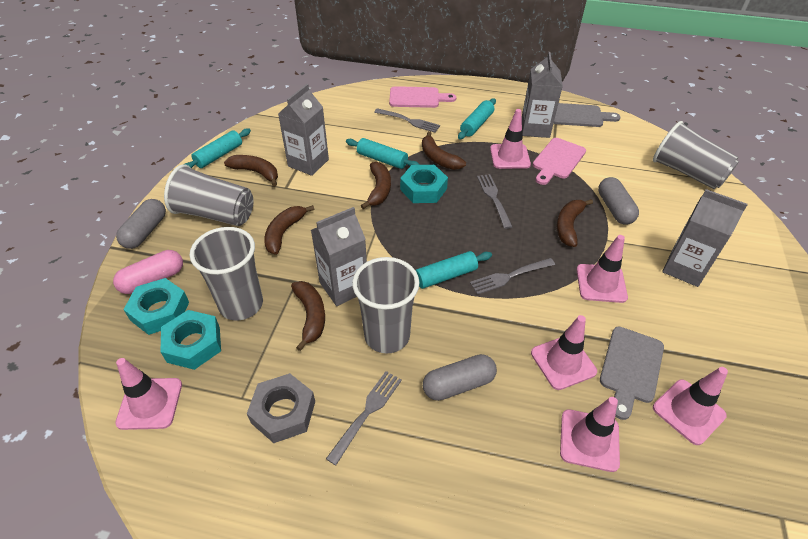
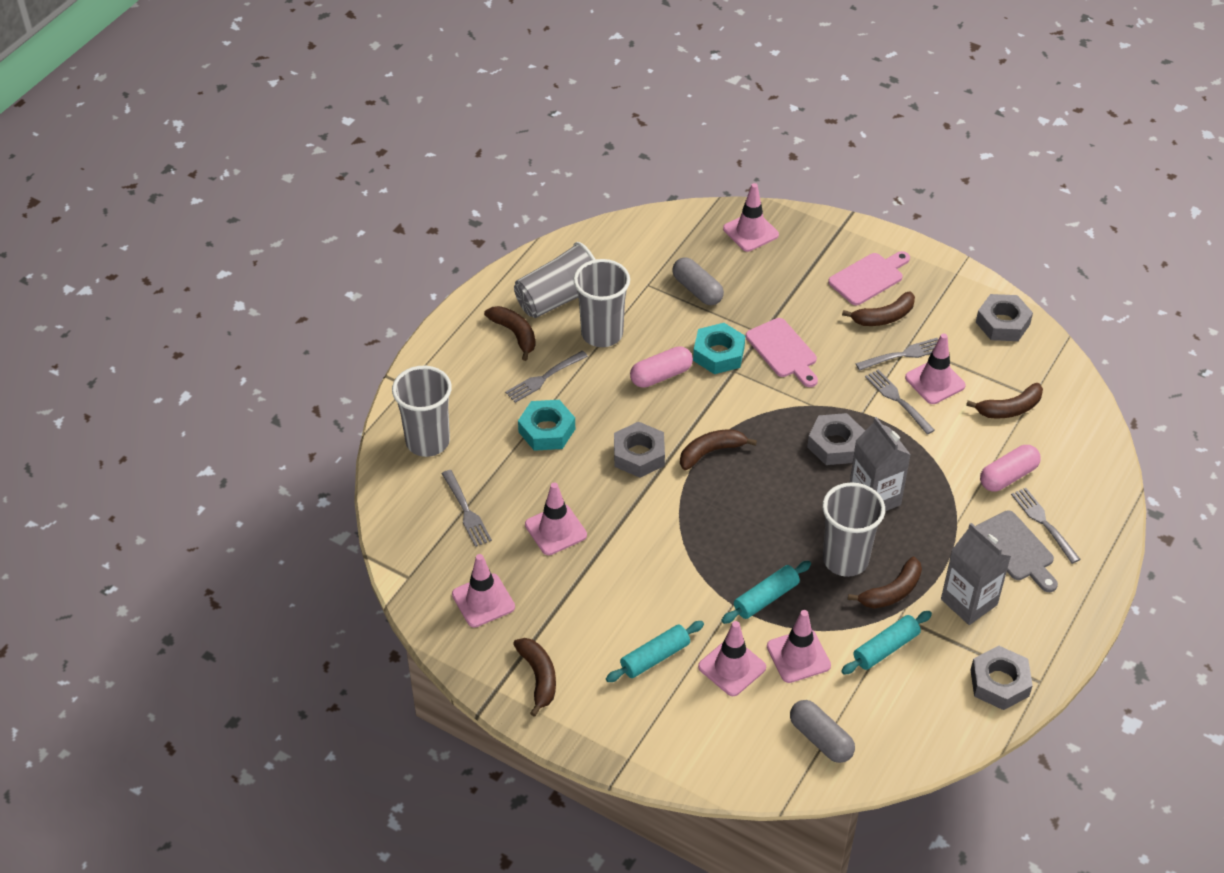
grey capsule: [116,199,166,249] [423,354,497,401] [598,177,639,225] = 3 -> [672,257,724,305] [790,700,855,763] = 2
grey carton: [278,84,329,176] [311,207,367,306] [522,52,563,138] [662,189,748,287] = 4 -> [850,417,911,511] [941,523,1011,625] = 2
grey cutting board: [554,103,620,127] [600,327,664,420] = 2 -> [976,510,1058,592] = 1
grey fork: [326,371,402,465] [374,108,440,133] [470,258,555,295] [477,174,513,229] = 4 -> [441,470,492,547] [505,351,588,403] [855,338,938,371] [865,369,935,435] [1011,488,1081,564] = 5
grey nut: [247,373,315,443] = 1 -> [614,422,665,478] [807,413,865,465] [970,646,1033,710] [976,294,1033,341] = 4
pink capsule: [113,250,183,294] = 1 -> [630,346,693,388] [980,445,1041,491] = 2
turquoise nut: [123,278,189,335] [161,310,221,370] [400,165,448,203] = 3 -> [518,400,575,451] [693,323,745,374] = 2
turquoise rolling pin: [184,128,251,168] [346,138,420,169] [415,251,492,289] [458,98,496,140] = 4 -> [606,621,704,682] [721,561,811,624] [842,611,932,675] = 3

